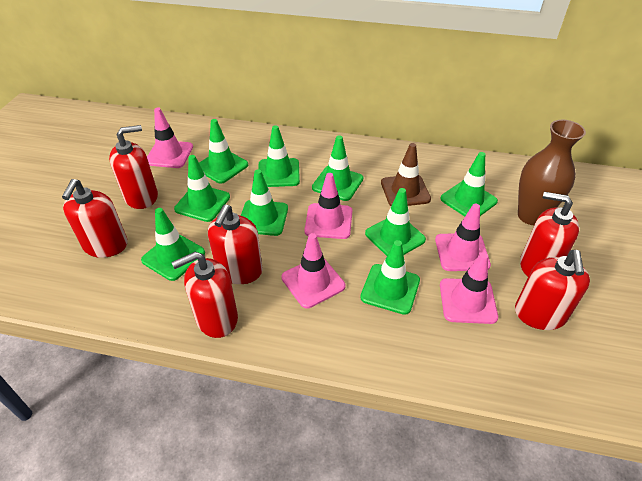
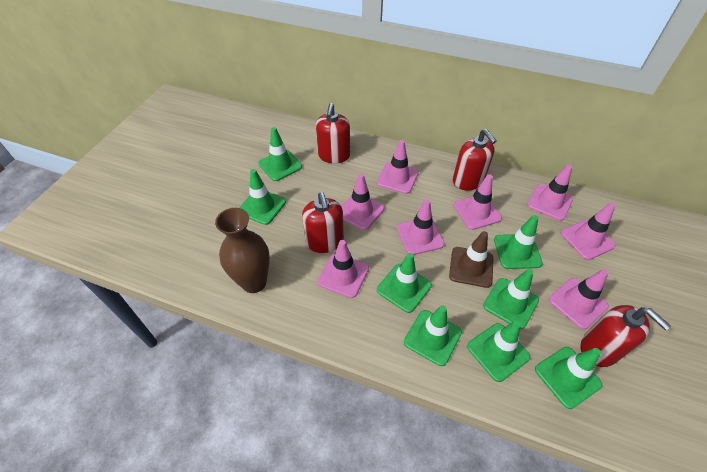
green traffic cone: [141,208,205,281] [174,155,230,222] [199,119,248,183] [241,169,288,236] [258,125,300,187] [312,135,363,201] [360,240,420,315] [365,188,426,256] [440,152,498,216] = 9 -> [239,169,286,225] [258,127,302,181] [377,253,432,313] [404,305,462,366] [467,321,530,382] [483,269,539,329] [494,215,543,269] [535,347,602,409] = 8
pink traffic cone: [147,108,193,168] [282,233,345,308] [304,173,352,239] [435,203,491,271] [440,252,498,324] = 5 -> [317,240,369,298] [341,174,384,230] [377,140,419,194] [397,199,445,255] [454,174,502,230] [527,165,573,221] [549,269,609,329] [561,203,616,260] = 8
red soap dispenser: [62,179,128,258] [109,125,158,209] [171,252,238,338] [208,205,263,284] [515,250,590,330] [520,192,579,277] = 6 -> [302,192,344,253] [316,103,350,164] [453,129,497,190] [580,305,671,367] = 4

